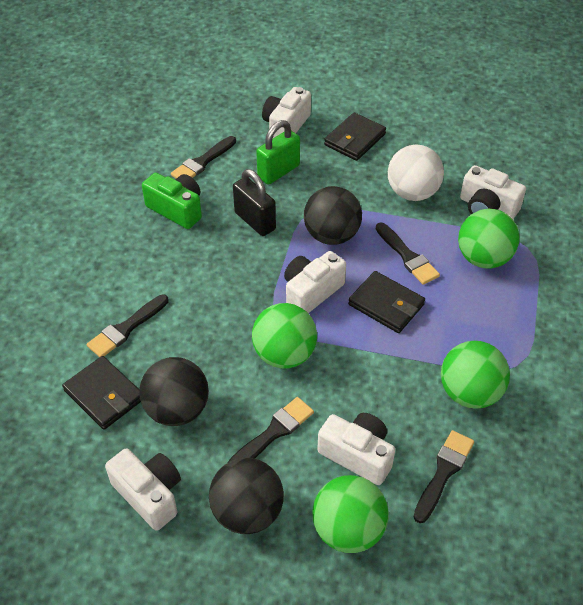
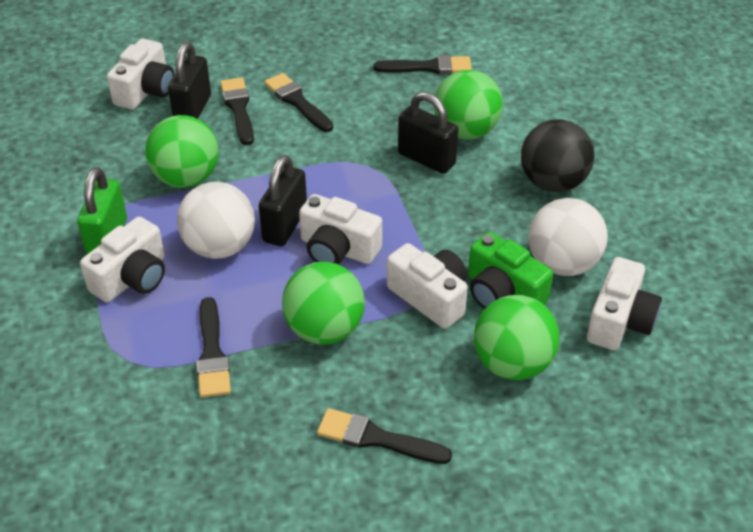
black ball: [139,357,209,426] [209,458,284,534] [304,186,362,245] = 3 -> [521,119,594,192] = 1
black padlock: [233,169,276,236] = 1 -> [168,42,211,119] [259,155,307,246] [398,92,458,174] = 3
black wallet: [62,356,141,430] [324,113,386,161] [348,271,425,333] = 3 -> none = 0
white ball: [388,144,444,201] = 1 -> [177,182,255,259] [528,198,608,276] = 2

